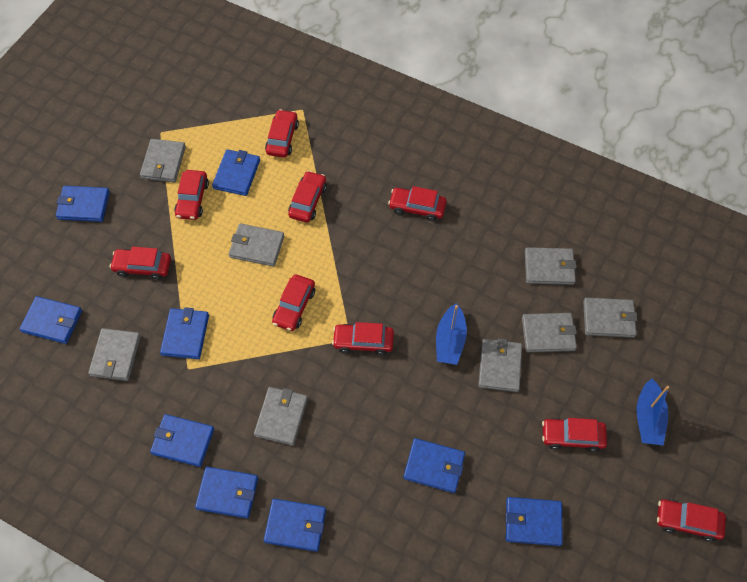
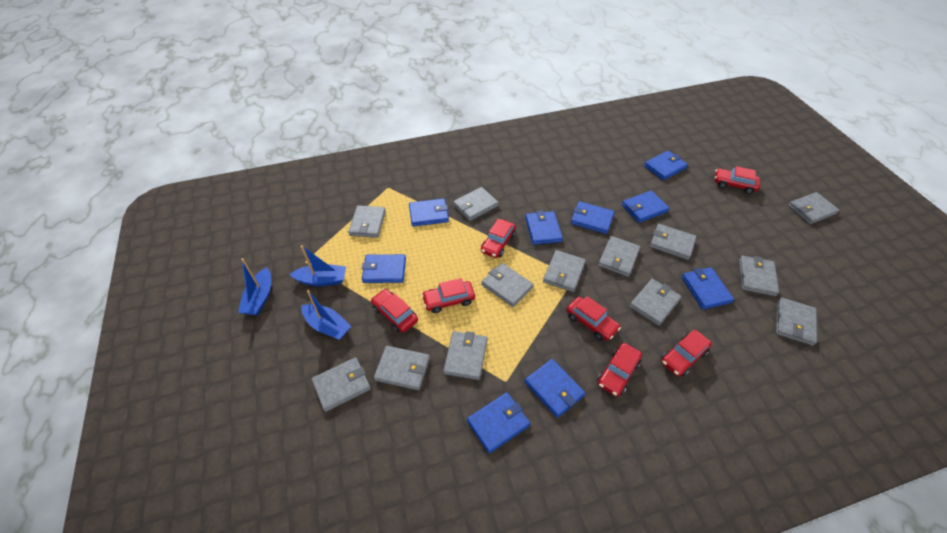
blue boat: [436,303,467,365] [637,379,669,446] = 2 -> [238,258,271,315] [290,245,346,286] [301,290,351,340] = 3
grey wallet: [88,328,141,381] [140,139,186,182] [229,223,284,267] [254,387,308,446] [478,338,522,392] [522,313,577,352] [525,247,576,285] [583,298,637,338] = 8 -> [312,357,371,412] [348,205,386,238] [374,346,430,390] [443,331,487,380] [453,187,499,221] [481,263,534,307] [543,250,586,292] [598,236,640,277] [629,279,681,326] [650,224,696,260] [739,256,779,296] [776,297,817,346] [788,192,839,224] = 13
red car: [110,246,171,280] [174,170,209,220] [265,109,299,158] [272,275,315,331] [288,171,327,222] [332,322,394,355] [388,186,447,221] [542,418,607,452] [657,499,726,542] = 9 -> [371,289,418,333] [421,278,475,313] [481,218,516,258] [566,296,621,341] [597,343,642,397] [661,330,712,377] [715,166,760,194] = 7

